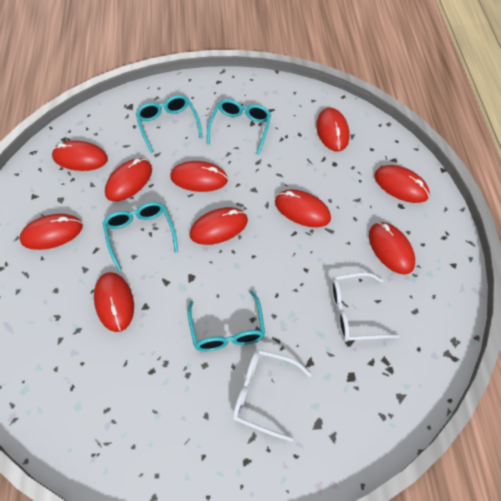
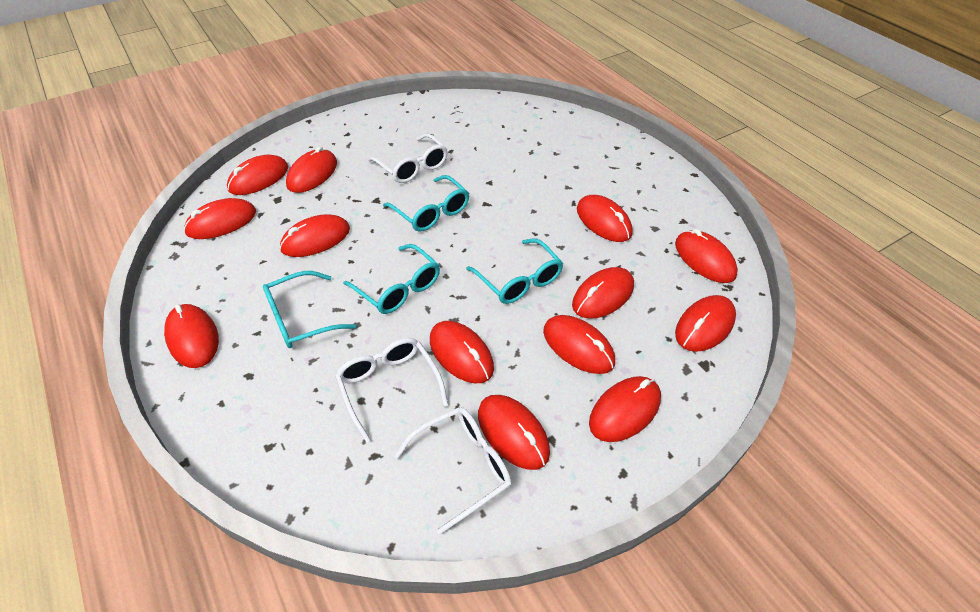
red mouse: [20,214,83,250] [52,140,108,171] [94,272,134,332] [105,158,152,201] [170,161,228,192] [190,207,248,245] [275,189,331,227] [316,108,349,151] [369,222,415,275] [374,165,430,203] = 10 -> [164,304,219,368] [184,198,256,239] [227,154,288,195] [280,214,350,257] [286,146,337,193] [430,321,494,383] [478,395,550,470] [543,315,615,374] [572,267,634,319] [577,195,633,242] [589,376,661,442] [675,229,738,283] [675,295,736,352] = 13
white glasses: [233,349,312,441] [331,272,399,342] = 2 -> [335,338,448,442] [368,134,448,183] [394,407,512,534] = 3

